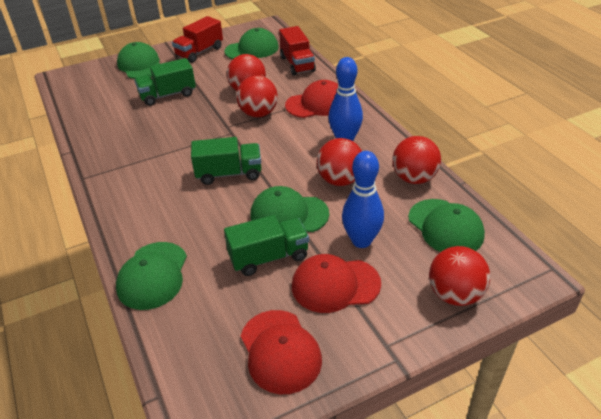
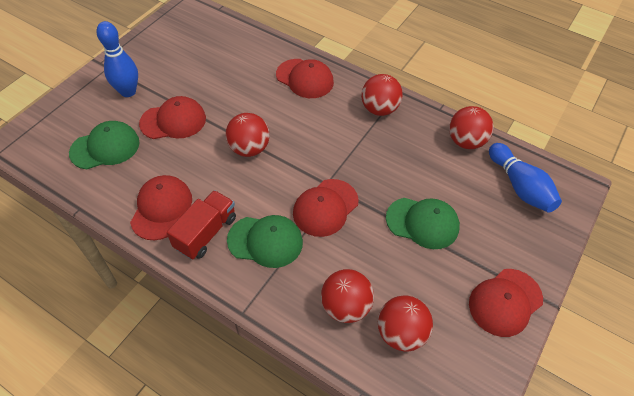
green cap: [116,242,187,310] [117,42,160,79] [224,28,279,59] [250,186,329,232] [408,199,485,252] = 5 -> [69,121,140,169] [227,215,303,268] [386,198,460,249] = 3
green truck: [134,58,196,106] [191,137,261,185] [224,215,309,276] = 3 -> none = 0
red cap: [241,310,322,394] [285,80,338,118] [292,254,381,313] = 3 -> [130,175,192,240] [139,96,206,139] [276,59,334,98] [293,179,359,237] [469,269,543,337] = 5
red truck: [172,16,223,63] [279,26,316,76] = 2 -> [167,190,236,259] = 1

